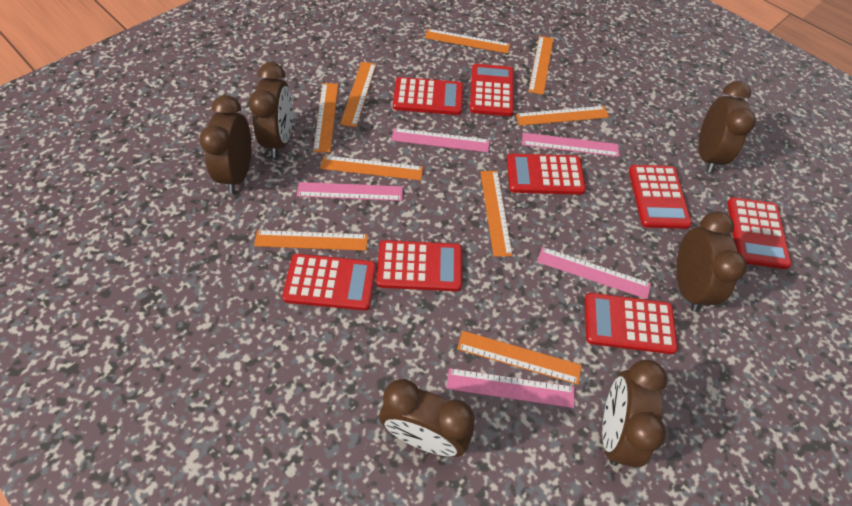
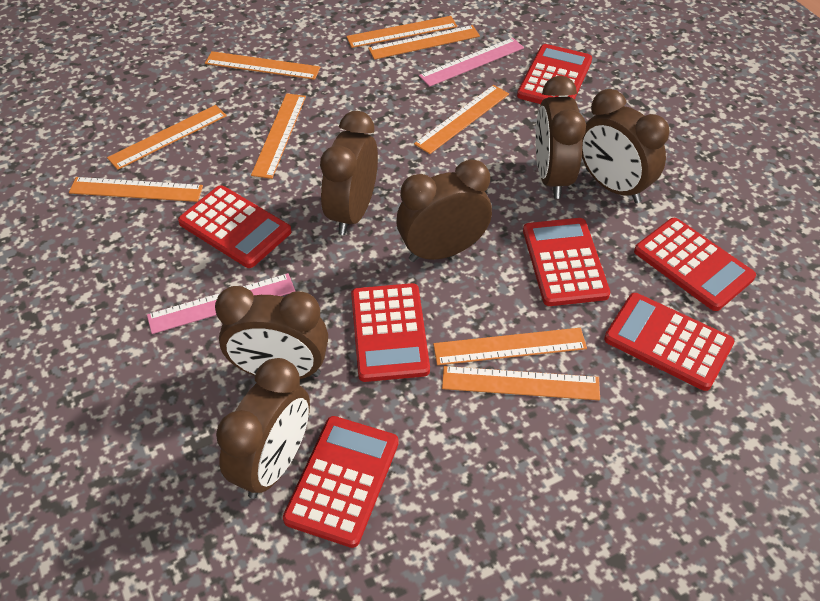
pink ruler: [297,182,403,201] [391,128,490,152] [446,368,574,408] [522,133,619,157] [537,247,651,299] = 5 -> [147,273,295,334] [419,38,524,87] = 2
red calculator: [282,254,376,311] [376,240,462,291] [393,77,463,115] [470,64,514,116] [507,154,586,195] [585,293,678,354] [629,165,692,229] [727,197,791,269] = 8 -> [178,185,292,268] [283,416,399,548] [351,283,430,382] [517,44,592,104] [523,218,610,306] [604,293,735,391] [634,218,756,311] = 7

